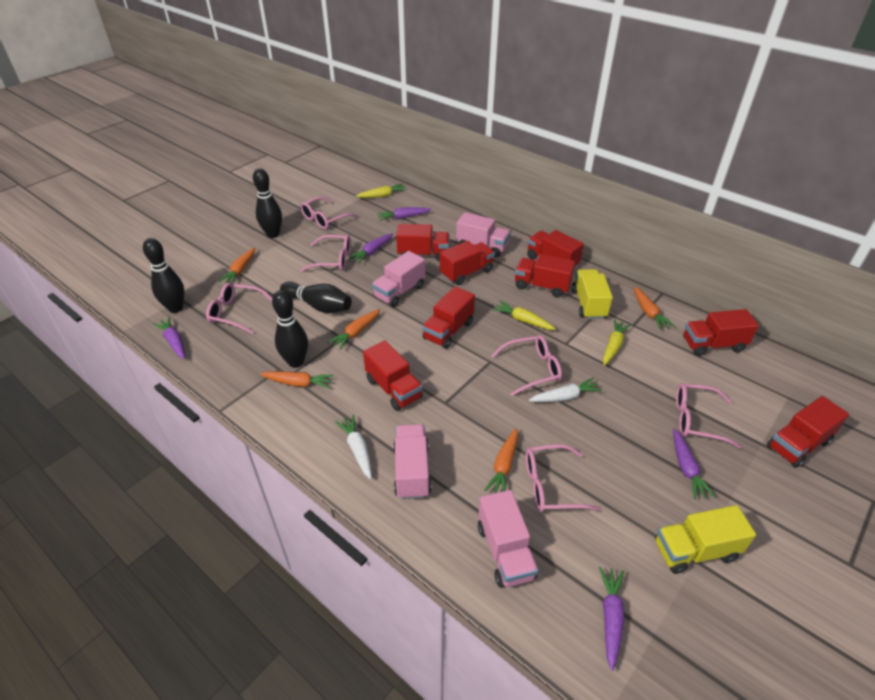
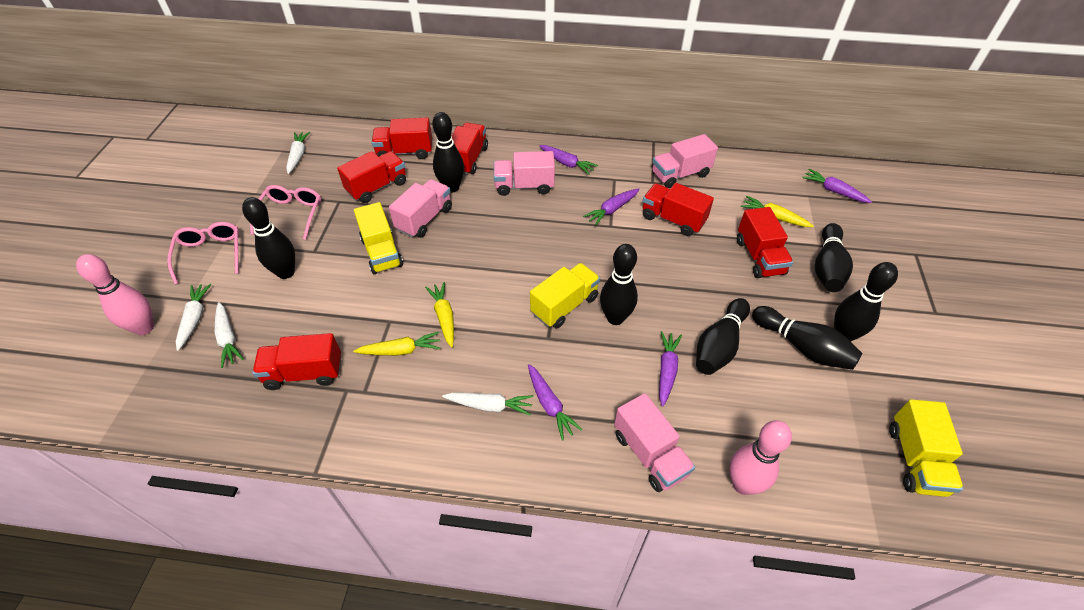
black bowling pin: [143,238,184,313] [253,168,282,238] [272,290,308,368] [280,282,352,313] = 4 -> [242,197,295,279] [432,112,464,193] [600,244,638,325] [696,298,750,375] [752,306,862,370] [815,223,853,292] [834,262,898,342] = 7
orange carrot: [219,248,255,284] [260,372,334,389] [328,309,380,350] [484,428,518,493] [633,287,674,330] = 5 -> none = 0
pink bowling pin: none = 0 -> [76,254,154,335] [729,420,792,495] = 2
pink glasses: [206,283,272,334] [300,197,358,229] [300,235,351,272] [491,335,562,396] [526,444,601,512] [676,383,741,449] = 6 -> [167,222,239,285] [250,185,321,240] = 2
red truck: [363,340,423,411] [396,224,450,262] [422,286,475,349] [440,241,495,285] [515,254,575,298] [527,230,584,268] [683,309,759,356] [767,396,849,468] = 8 -> [252,333,341,390] [337,151,406,203] [371,117,432,159] [452,123,488,175] [643,183,714,236] [737,207,793,278] = 6
white carrot: [335,415,372,479] [529,377,602,402] = 2 -> [176,284,211,351] [215,302,244,368] [286,132,310,174] [442,392,533,416] = 4
yellow truck: [572,269,613,319] [655,505,756,574] = 2 -> [354,202,403,274] [530,263,600,329] [889,399,963,497] = 3

